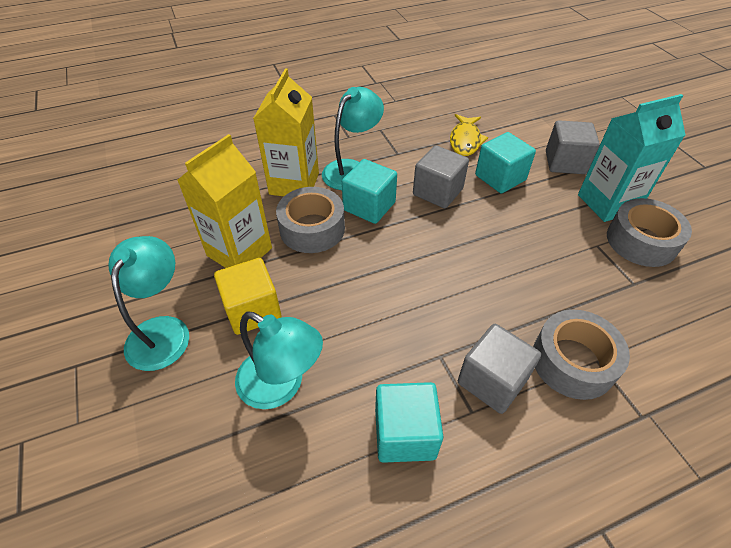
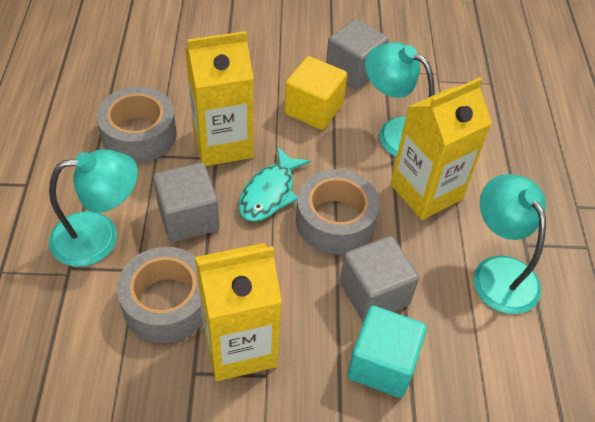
turquoise carton: [578,94,685,222] = 1 -> none = 0
turquoise cube: [342,159,397,224] [375,382,443,463] [475,132,536,193] = 3 -> [347,305,427,398] = 1
turquoise fish: none = 0 -> [239,147,310,221] = 1
yellow carton: [177,134,272,268] [253,68,319,196] = 2 -> [185,31,254,166] [195,243,282,381] [390,77,492,220] = 3
yellow fish: [450,114,488,156] = 1 -> none = 0

